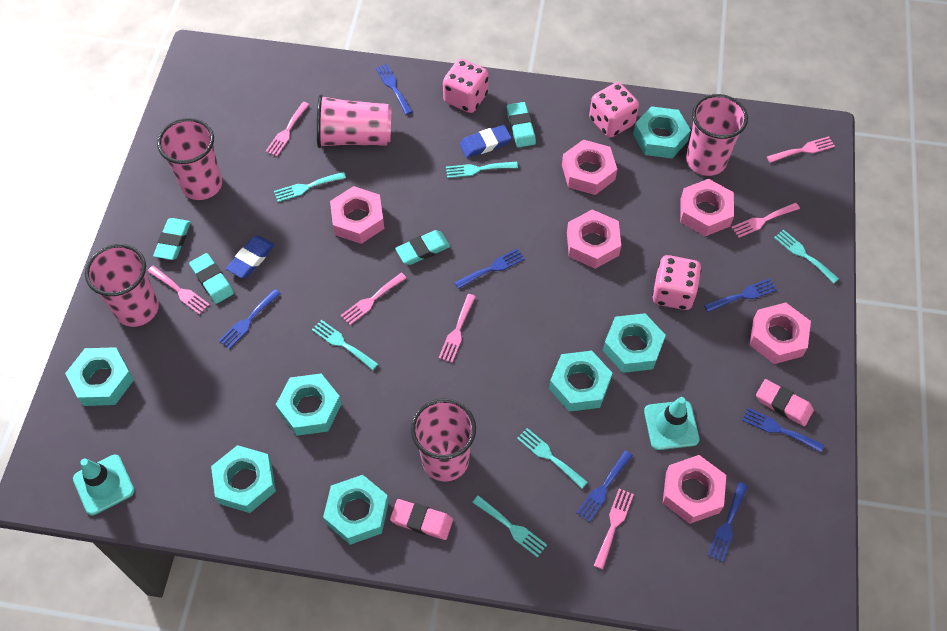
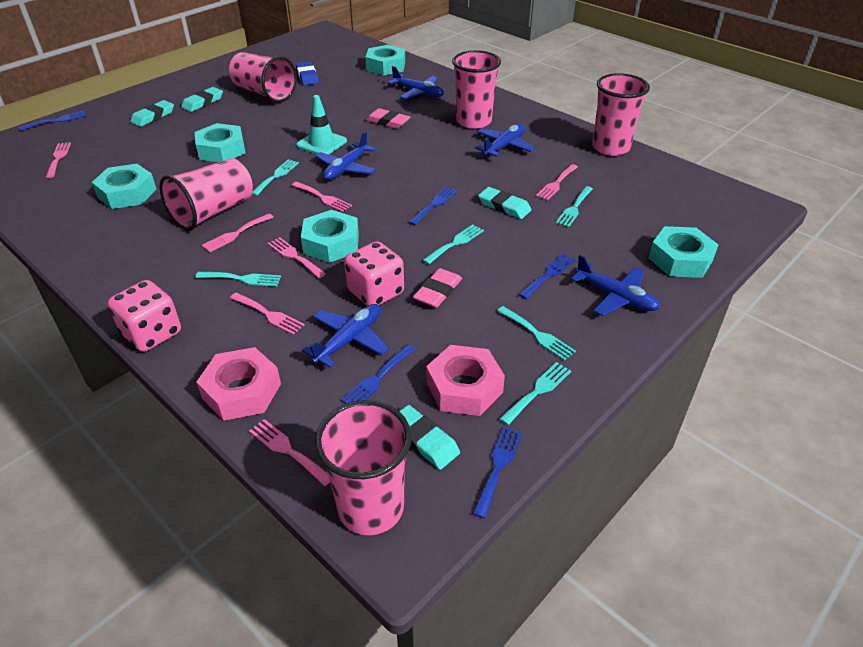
blue eraser: [226,236,275,278] [460,125,512,158] = 2 -> [296,62,319,85] = 1
blue fork: [219,289,281,349] [375,64,413,115] [454,248,525,289] [576,450,633,522] [704,279,777,312] [707,482,748,562] [742,408,824,452] = 7 -> [19,111,87,131] [341,344,415,404] [409,187,457,225] [473,427,522,518] [519,253,576,299] = 5
blue plane: none = 0 -> [302,304,389,367] [315,131,376,180] [388,66,444,99] [475,124,535,157] [571,255,660,316] = 5
pink dice: [443,59,489,113] [589,82,639,138] [652,255,701,310] = 3 -> [108,280,181,352] [344,241,404,306] = 2
pink nut: [330,186,384,244] [562,140,617,195] [567,210,621,269] [663,455,726,524] [680,179,734,236] [750,303,811,364] = 6 -> [196,347,281,421] [426,345,505,416] = 2
turquoise nut: [65,347,134,406] [211,445,276,513] [276,374,342,436] [323,475,389,545] [549,351,612,412] [603,313,666,373] [633,106,691,158] = 7 -> [92,164,157,209] [195,123,246,162] [301,210,359,263] [366,45,405,76] [649,226,718,278] = 5
turquoise traffic cone: [73,455,135,515] [644,397,699,450] = 2 -> [296,95,347,154] = 1

